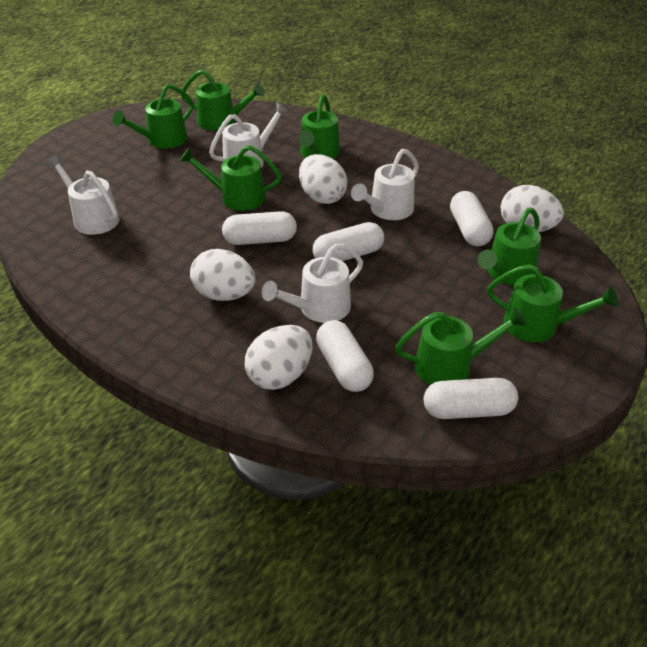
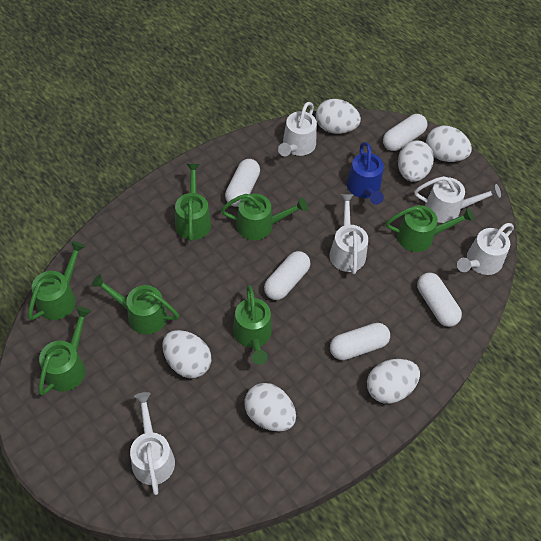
blue watering can: none = 0 -> [346,142,384,205] = 1
white egg: [190,249,255,301] [245,325,313,390] [299,154,348,204] [501,185,564,232] = 4 -> [162,330,211,378] [244,383,296,432] [316,99,361,134] [367,359,420,404] [398,140,434,182] [426,126,472,162] = 6
white watering can: [45,154,120,235] [209,102,289,168] [262,244,363,323] [351,149,419,220] = 4 -> [130,392,175,495] [278,102,317,156] [330,194,368,274] [414,176,501,223] [457,223,514,275] = 5

